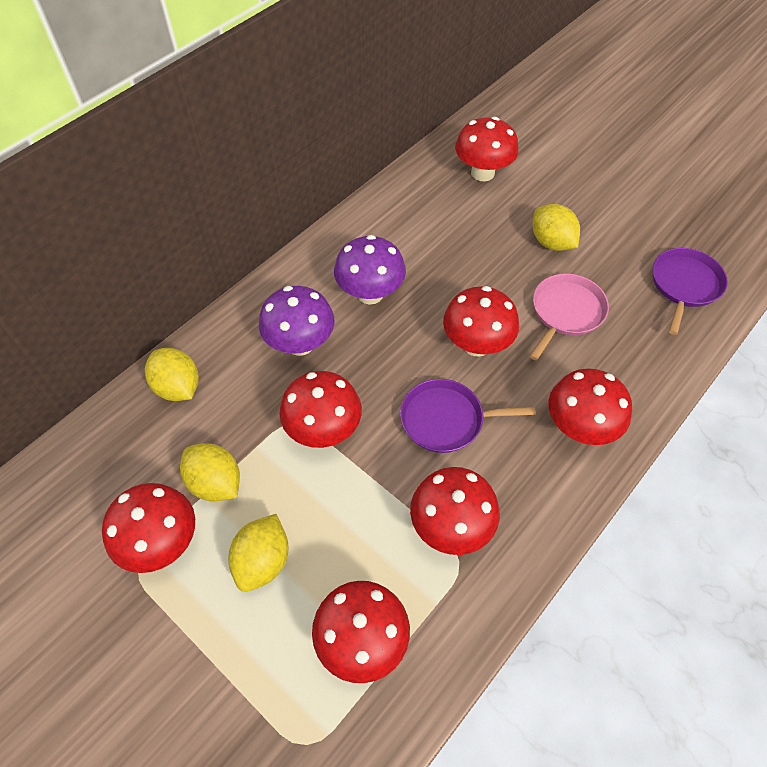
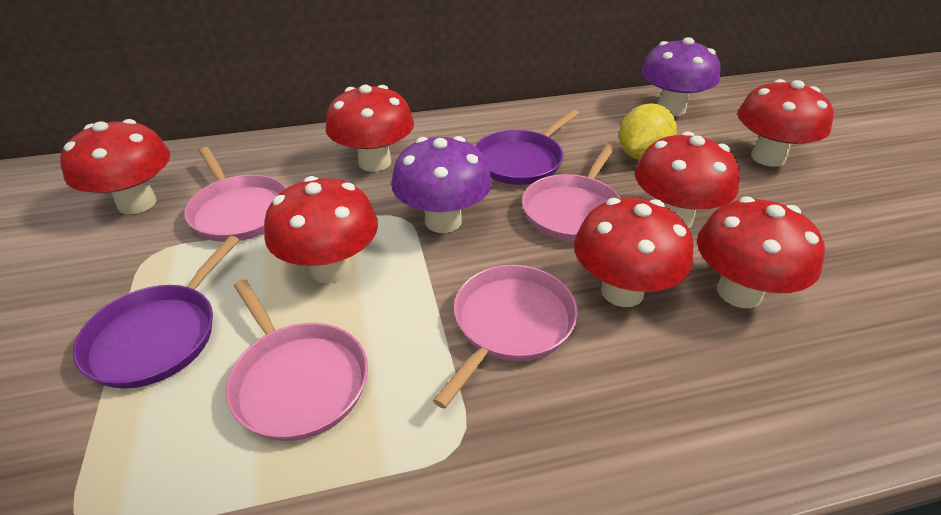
pink pan: [530,274,609,360] = 1 -> [184,147,287,242] [226,280,368,441] [433,265,578,409] [522,144,620,241] = 4
yellow lemon: [145,348,199,401] [180,443,240,501] [228,514,289,592] [533,204,580,251] = 4 -> [619,103,677,160] = 1

